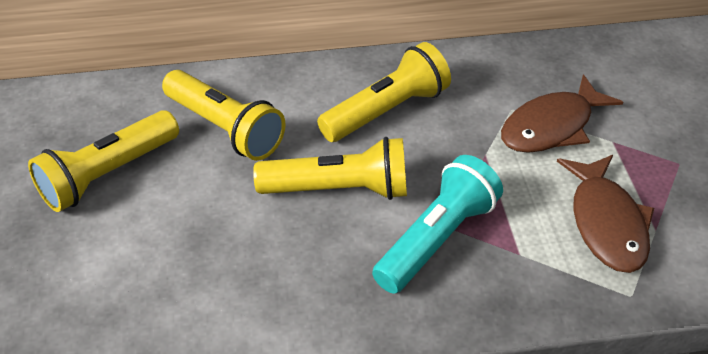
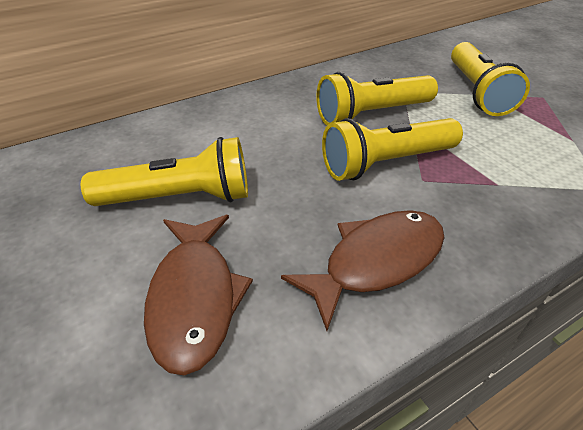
turquoise flashlight: [372,155,503,294] = 1 -> none = 0

